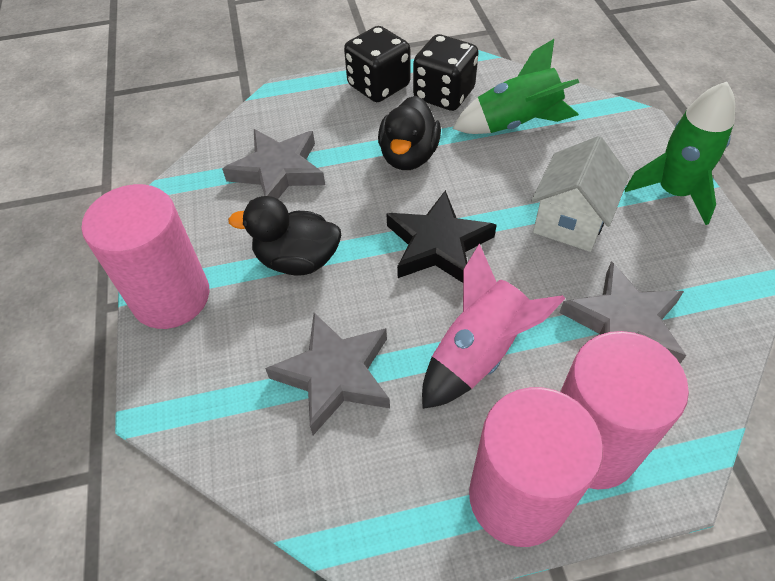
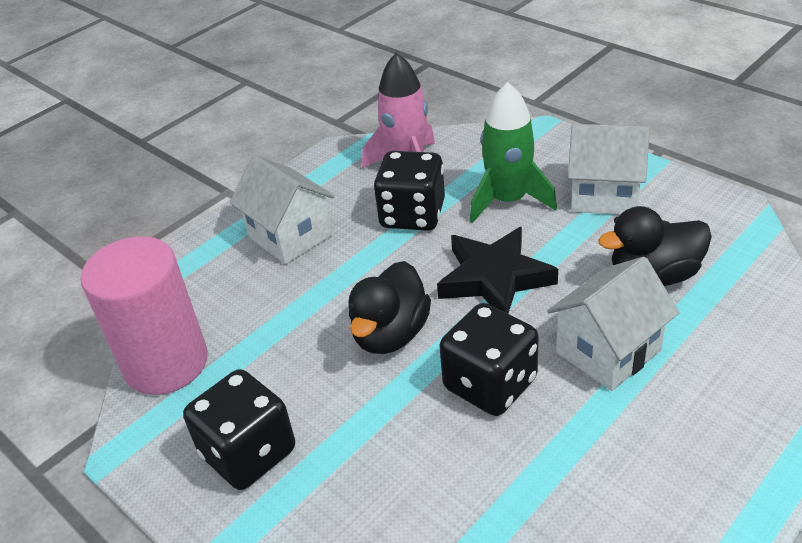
black dice: [344,26,410,102] [413,34,479,111] = 2 -> [183,369,295,490] [374,151,445,231] [440,303,539,416] = 3
green rocket: [453,39,579,134] [625,82,735,225] = 2 -> [470,82,557,223] = 1
grey star: [222,129,325,199] [265,313,390,435] [559,261,686,364] = 3 -> none = 0
pink cylinder: [82,184,209,329] [469,387,603,547] [560,331,689,489] = 3 -> [81,236,208,395] = 1
white house: [531,136,629,252] = 1 -> [230,155,335,265] [547,256,680,391] [568,124,650,215] = 3

